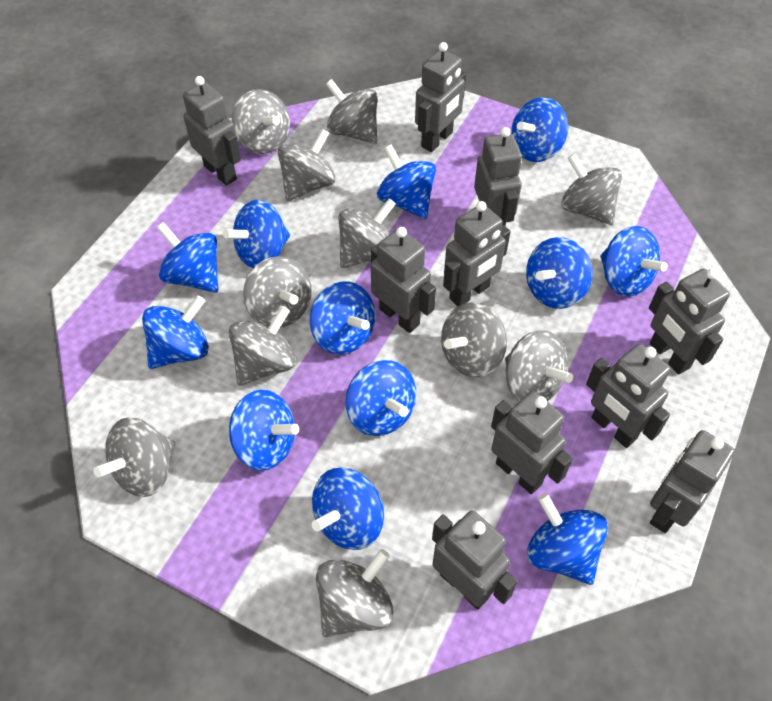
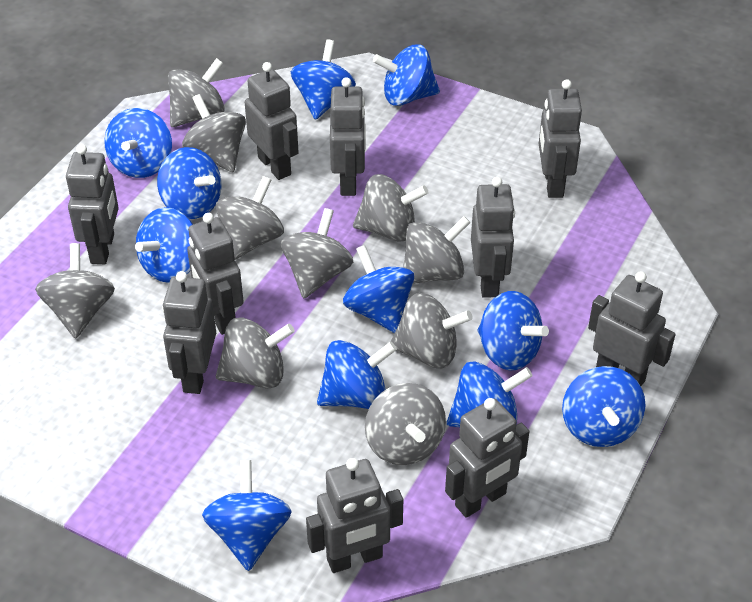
blue spinning top: [142,296,209,369] [157,222,219,293] [223,200,290,268] [229,390,299,470] [309,281,375,355] [312,468,384,550] [345,360,416,436] [377,145,436,219] [511,97,568,162] [526,237,593,309] [527,493,608,585] [600,226,668,296] = 12 -> [104,108,172,178] [135,207,193,283] [157,147,222,219] [202,460,292,571] [291,40,356,120] [317,340,397,409] [343,245,414,334] [373,44,440,106] [447,361,533,427] [477,291,549,371] [562,366,646,447] = 11
grey spinning top: [94,417,175,497] [229,306,296,386] [232,89,290,154] [243,256,312,328] [278,129,336,201] [316,549,394,638] [326,79,377,144] [339,198,396,268] [441,302,507,377] [505,330,573,402] [561,153,622,225] = 11 -> [35,243,115,339] [168,58,225,127] [182,94,246,172] [216,176,284,260] [216,318,295,389] [281,208,353,298] [353,174,429,242] [365,383,446,465] [391,293,473,368] [403,216,471,284] = 10

